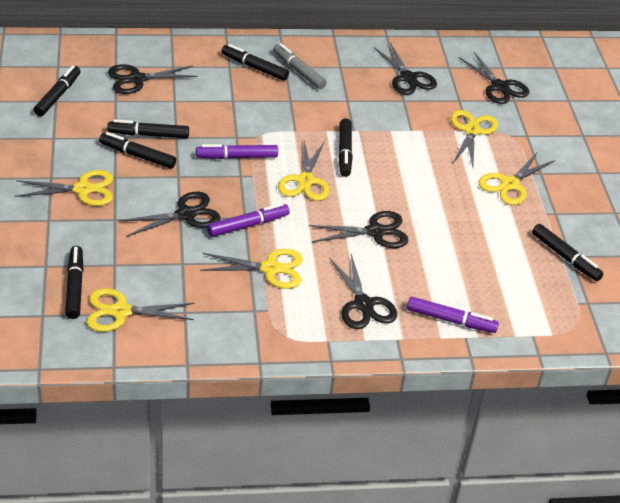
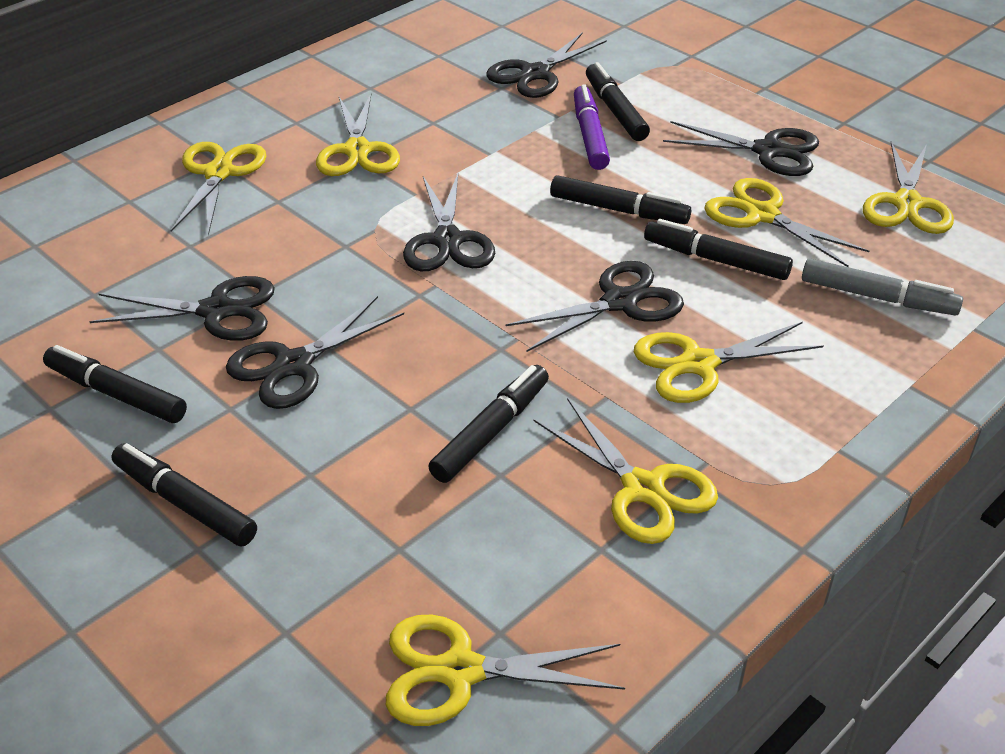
black marker: [34,65,81,116] [65,246,84,319] [99,132,176,168] [107,119,189,138] [221,44,289,81] [338,119,353,177] [532,224,604,281] = 7 -> [43,345,187,423] [112,443,257,547] [428,365,549,483] [550,175,691,224] [586,62,650,141] [644,219,793,280] = 6
purple marker: [196,144,278,159] [207,203,290,237] [407,297,499,333] = 3 -> [574,84,610,170] = 1
yellow scissors: [15,170,113,206] [87,289,194,332] [200,249,303,289] [278,140,330,201] [451,110,498,167] [479,152,555,205] = 6 -> [170,142,266,236] [316,93,400,176] [386,615,625,726] [534,398,718,544] [634,322,824,403] [704,178,869,267] [863,142,954,234] = 7

